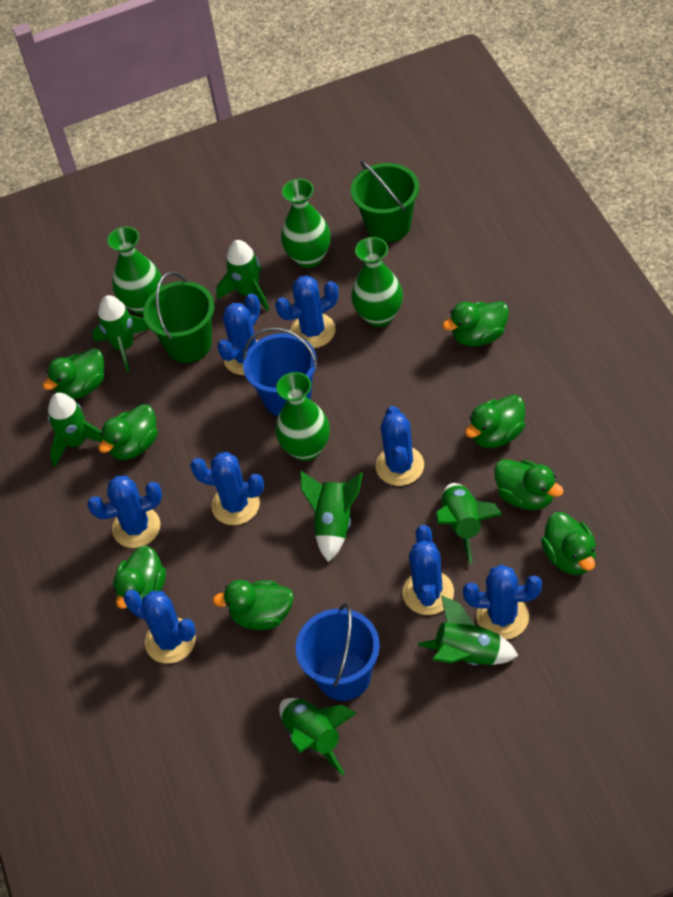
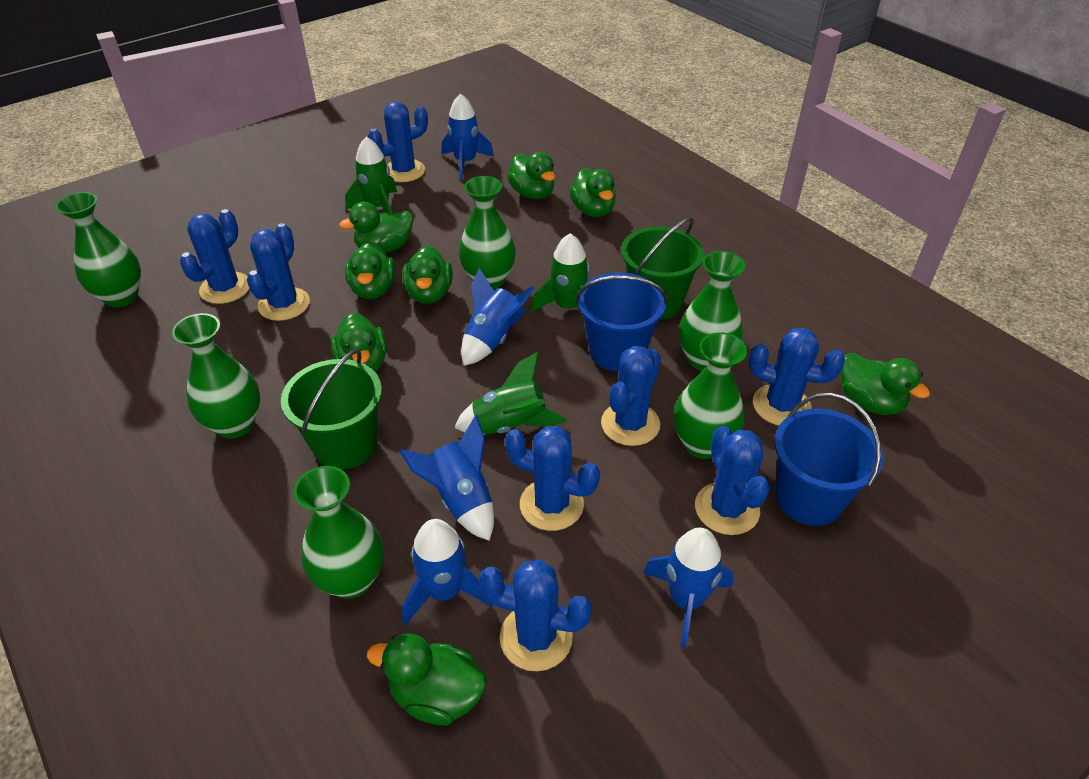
blue rocket: none = 0 -> [399,415,494,541] [402,519,493,625] [442,93,494,179] [461,268,535,366] [643,528,734,648] = 5
green rocket: [48,393,104,467] [92,295,149,372] [216,240,269,311] [279,698,356,775] [300,471,363,562] [418,595,518,665] [436,483,503,564] = 7 -> [345,137,397,213] [454,352,567,435] [531,233,589,317] = 3
green vase: [107,226,163,314] [275,372,330,461] [281,179,331,268] [351,237,403,327] = 4 -> [55,192,141,308] [172,313,260,439] [294,466,384,599] [459,176,516,289] [674,332,747,459] [679,251,745,371] = 6

